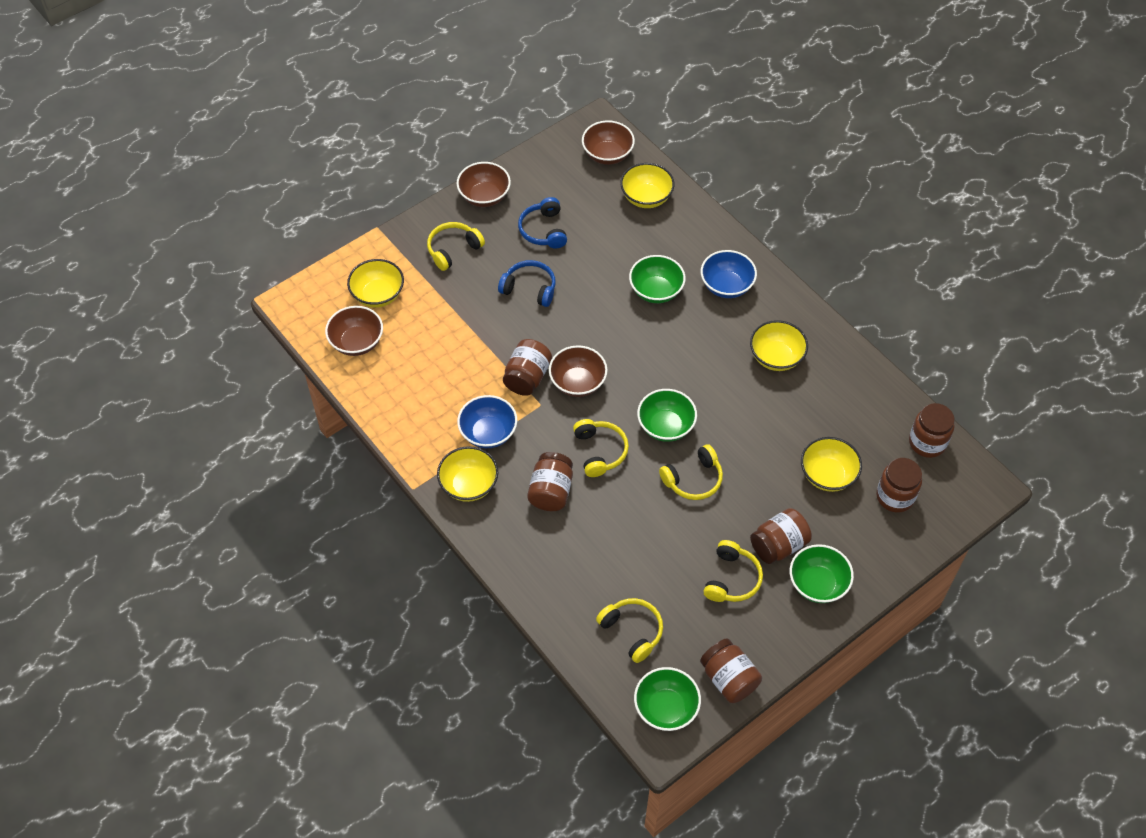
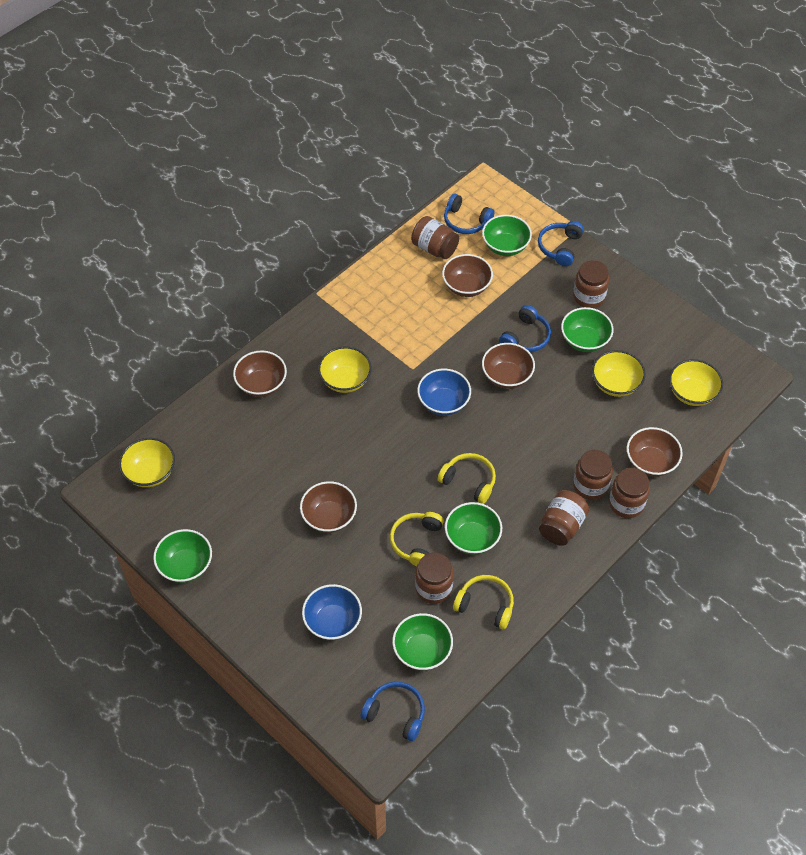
blue headphones: [498,260,556,307] [518,197,567,249] = 2 -> [360,682,425,742] [444,194,495,234] [499,305,551,352] [538,221,584,266] = 4
brown bowl: [325,306,383,356] [457,162,511,207] [549,345,608,397] [582,120,635,165] = 4 -> [233,351,287,397] [300,481,357,533] [442,254,493,297] [482,343,535,389] [627,427,683,477] = 5
green bowl: [629,255,686,303] [634,667,701,731] [637,389,697,442] [790,544,854,603] = 4 -> [153,529,212,583] [392,613,453,670] [445,502,502,555] [482,215,532,256] [561,307,614,352] = 5
yellow bowl: [347,259,404,308] [437,446,498,502] [620,163,674,208] [750,320,808,371] [801,437,862,492] = 5 -> [119,438,175,487] [318,347,372,393] [592,350,646,397] [669,359,723,406] = 4
yellow headphones: [427,222,485,271] [573,419,629,477] [596,598,663,663] [659,444,723,500] [703,540,763,602] = 5 -> [390,512,444,566] [438,453,496,504] [453,575,514,629] = 3

